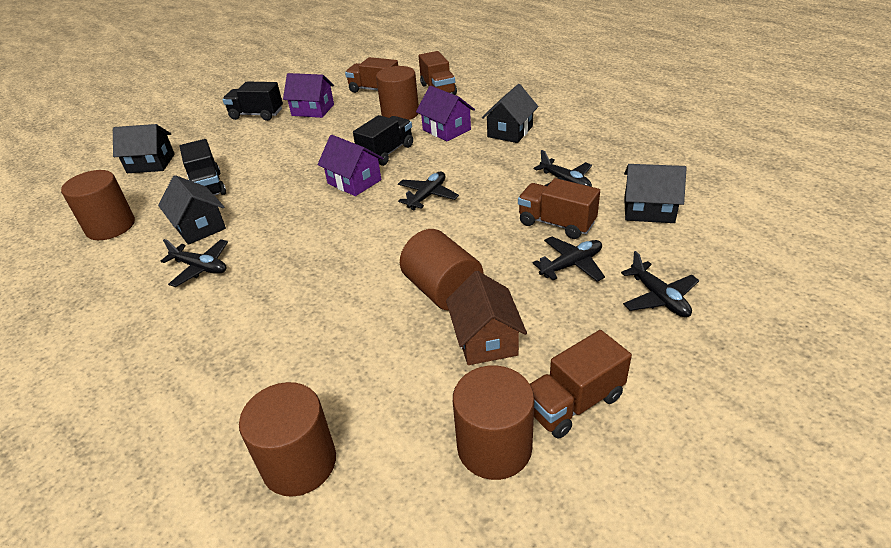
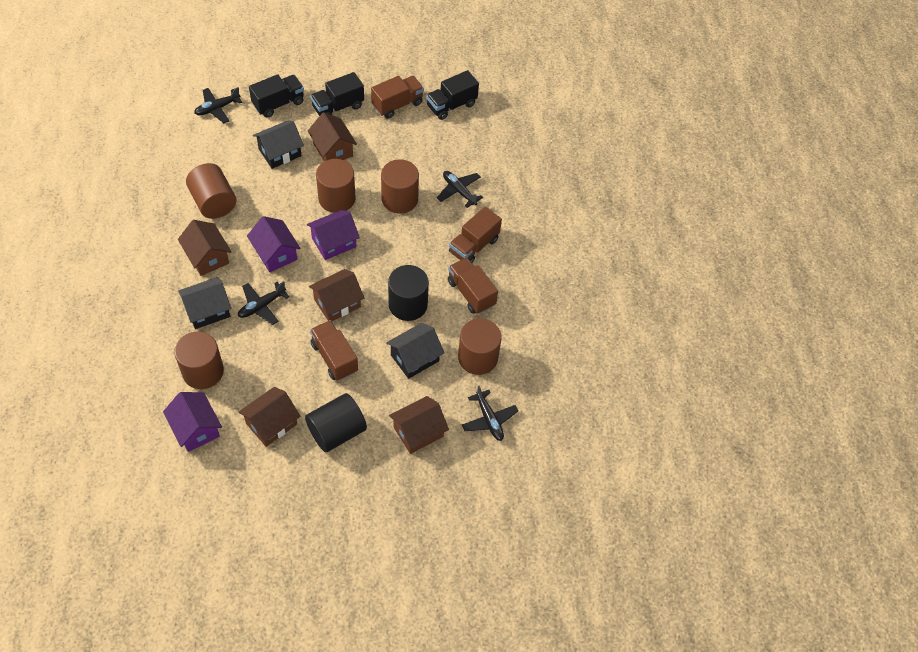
black cylinder: none = 0 -> [305,393,367,452] [388,265,429,321] = 2
black house: [113,124,175,173] [158,175,226,245] [482,84,539,143] [624,164,687,223] = 4 -> [178,277,231,329] [253,121,304,169] [386,323,444,379] = 3
black plane: [161,239,228,287] [398,172,459,210] [532,236,605,282] [534,150,592,187] [621,251,699,317] = 5 -> [194,87,242,123] [238,281,289,325] [437,171,483,208] [462,386,518,441] = 4
brown house: [446,271,527,365] = 1 -> [178,220,231,276] [238,387,300,447] [308,113,357,161] [309,269,364,321] [389,396,449,454] = 5

